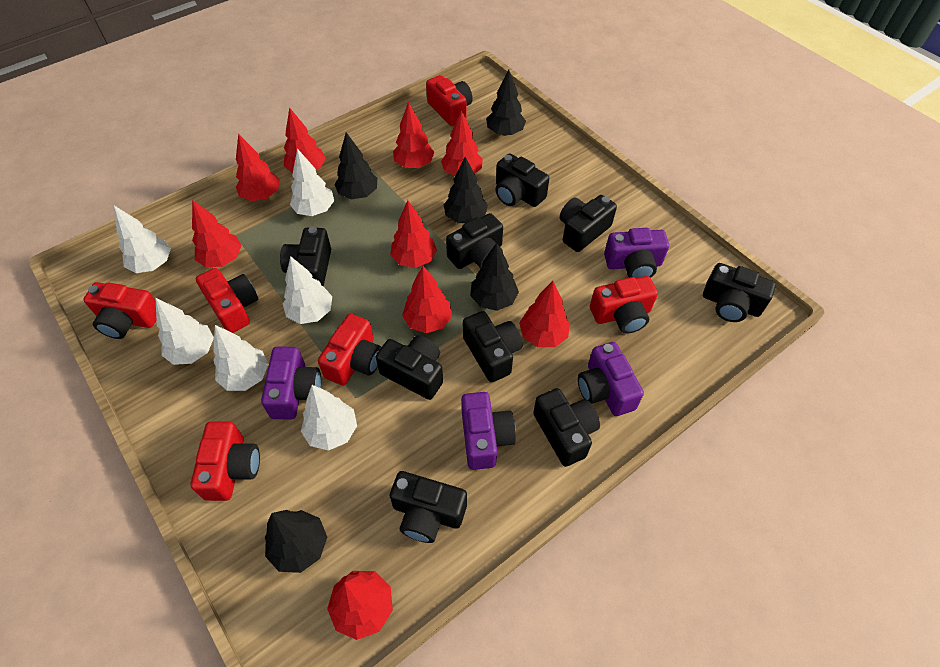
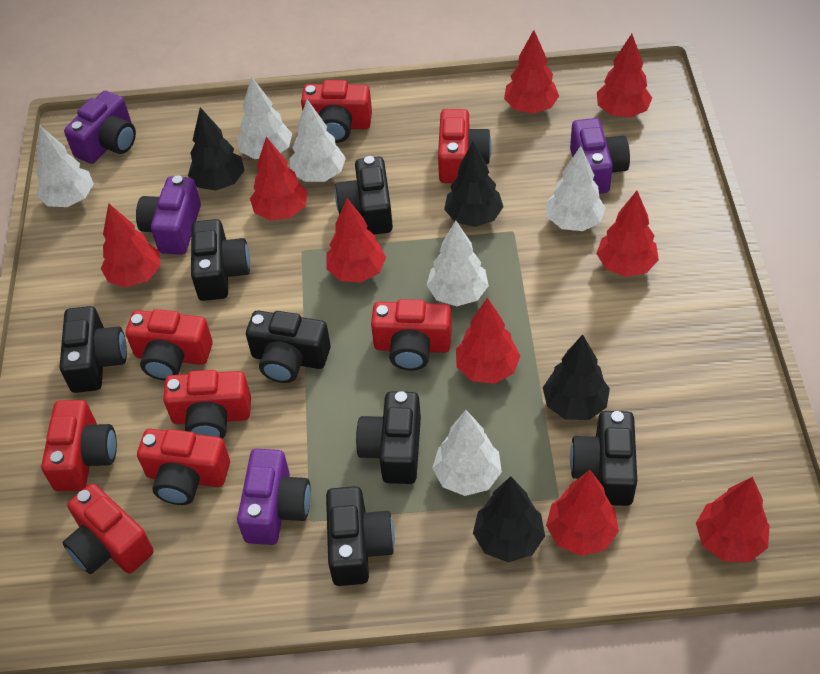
black camera: [280,227,331,287] [376,335,443,400] [390,471,467,543] [446,213,503,269] [463,311,522,382] [495,153,549,207] [533,388,600,467] [560,195,617,252] [703,263,776,322] = 9 -> [60,306,127,393] [191,219,250,301] [246,311,331,383] [326,486,395,586] [335,156,393,234] [356,391,421,484] [570,411,637,506] = 7
black tree: [265,510,327,573] [334,132,377,199] [444,157,488,223] [470,243,519,311] [486,70,526,136] = 5 -> [188,107,245,191] [444,142,503,227] [473,476,545,562] [543,335,610,420] = 4
red camera: [83,282,156,339] [190,421,260,501] [196,268,258,333] [318,314,381,386] [426,75,473,126] [590,276,658,334] = 6 -> [41,400,117,491] [63,484,154,574] [126,309,213,381] [137,429,230,505] [163,370,251,439] [301,80,372,143] [371,299,452,371] [438,109,492,183] = 8

